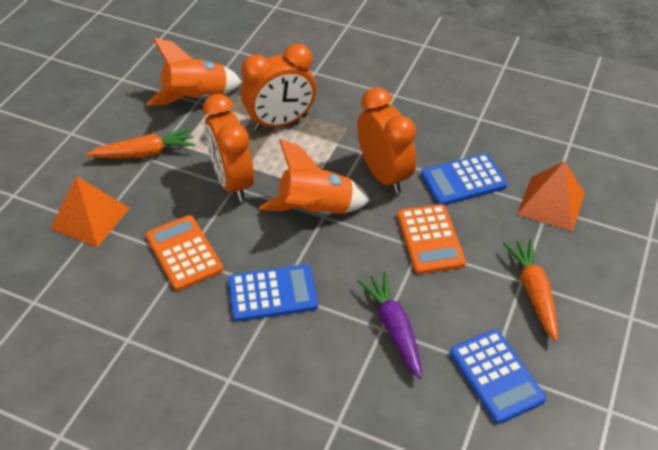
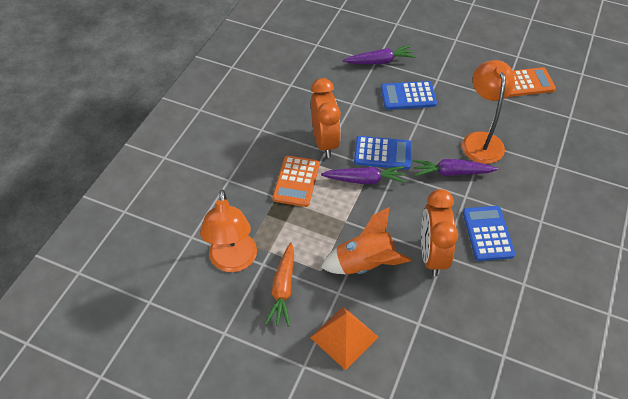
orange carrot: [86,128,196,158] [503,239,558,341] = 2 -> [265,242,294,327] = 1
orange clock: [203,94,254,202] [241,44,316,131] [357,87,416,194] = 3 -> [311,78,341,158] [421,189,458,277] = 2
orange lamp: none = 0 -> [200,190,257,272] [462,60,515,164] = 2
orange pyramid: [50,176,130,248] [517,161,585,232] = 2 -> [310,307,379,370] = 1
orange rocket: [146,38,242,106] [259,139,370,216] = 2 -> [321,207,411,275] = 1
purple carrot: [357,272,422,379] = 1 -> [321,166,406,184] [343,45,416,64] [413,159,498,176] = 3

